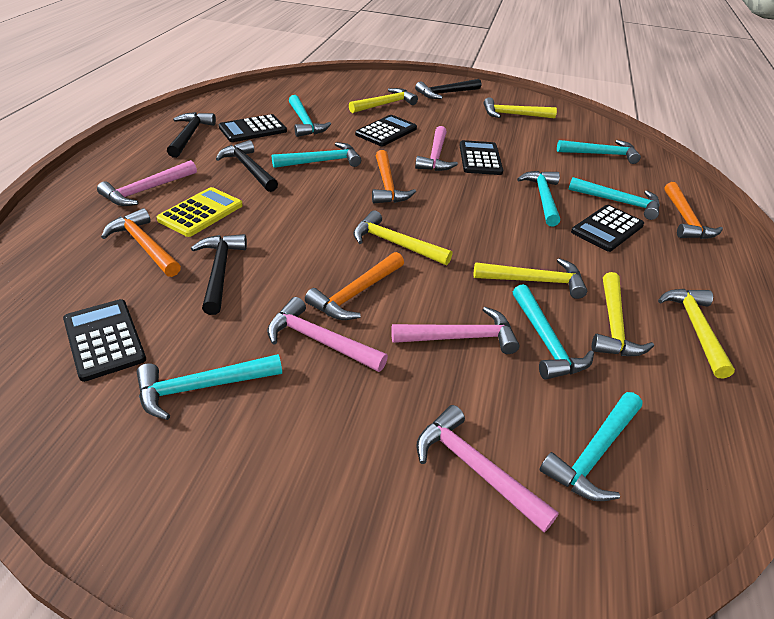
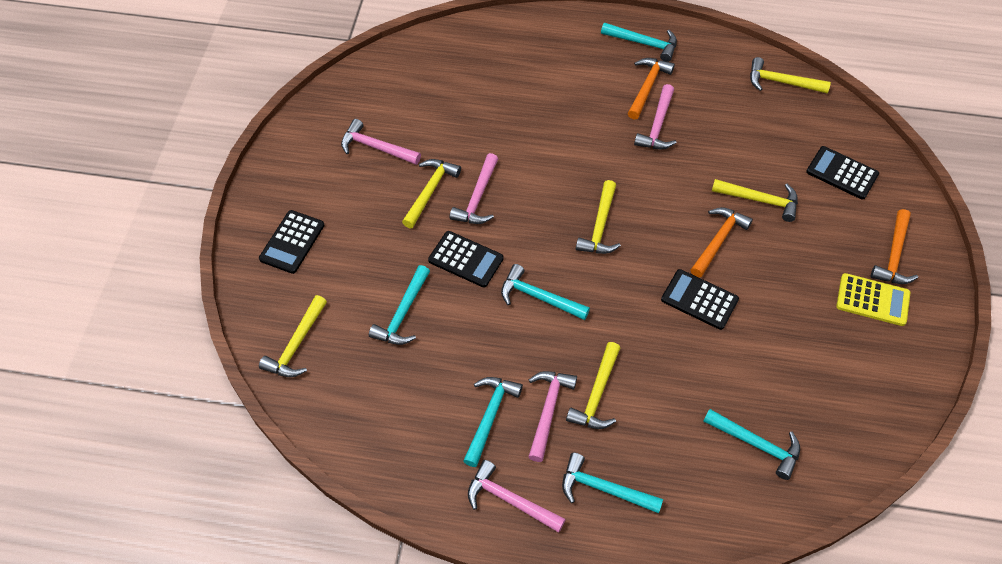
black calculator: [63,299,146,382] [219,114,287,142] [355,115,417,146] [460,140,503,175] [571,205,644,252] = 5 -> [259,210,325,274] [428,231,504,288] [661,269,739,330] [806,146,879,200] = 4
black hammer: [167,112,216,158] [191,234,247,315] [216,140,278,192] [415,79,481,99] = 4 -> none = 0
orange hammer: [101,208,181,277] [305,252,404,320] [372,150,416,203] [664,182,723,239] = 4 -> [628,58,675,120] [691,207,753,278] [871,209,918,284] = 3
turquoise hammer: [137,354,282,420] [272,142,361,168] [289,95,331,137] [513,284,594,380] [517,171,560,227] [540,392,642,501] [557,140,641,164] [568,177,660,220] = 8 -> [369,265,430,345] [463,377,523,467] [501,264,590,320] [562,453,663,513] [601,22,677,62] [703,409,800,480] = 6

